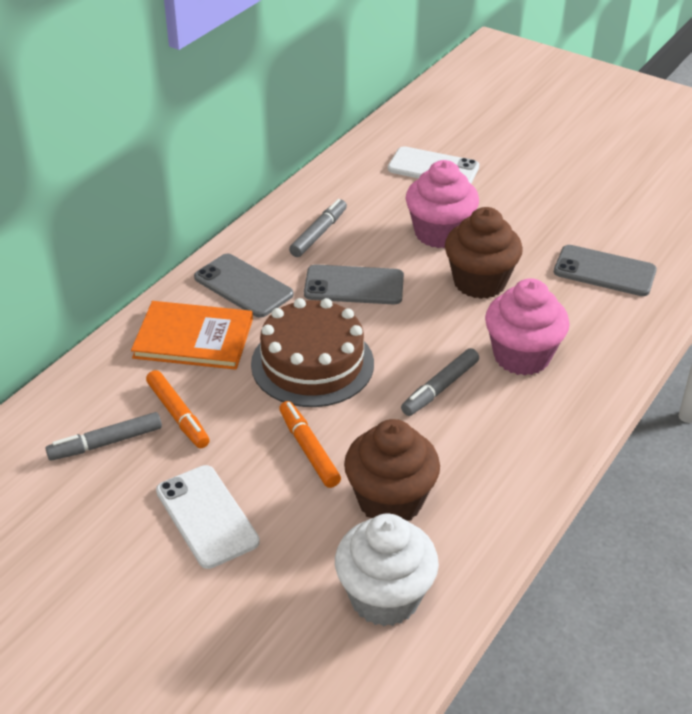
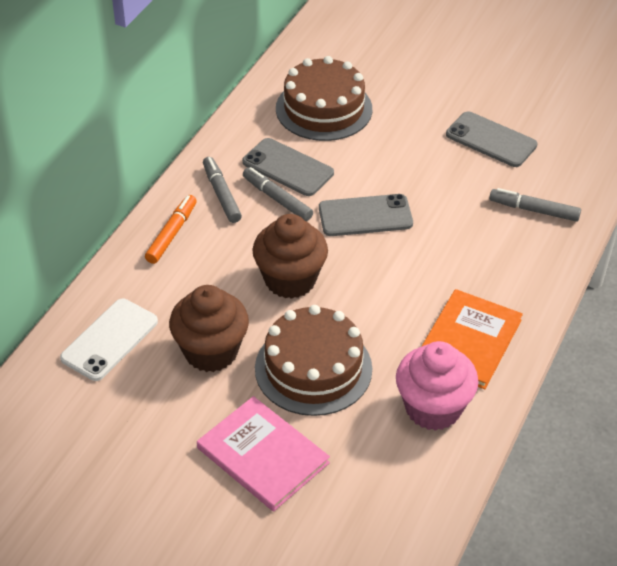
brown cake: [251,298,374,407] = 1 -> [255,305,372,416] [276,56,372,141] = 2
orange marker: [146,370,210,448] [279,401,341,488] = 2 -> [145,195,197,264] = 1
pink book: none = 0 -> [197,396,330,512] = 1
pink cupcake: [406,160,479,248] [485,278,569,376] = 2 -> [396,341,479,431] = 1
white cupcake: [335,514,439,626] = 1 -> none = 0
white phone: [156,465,260,569] [388,146,479,184] = 2 -> [60,299,158,381] = 1

